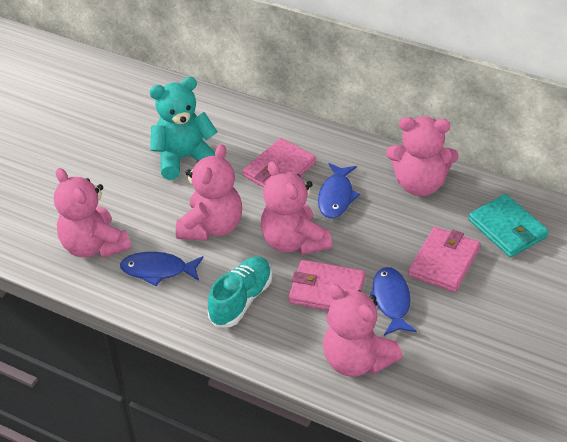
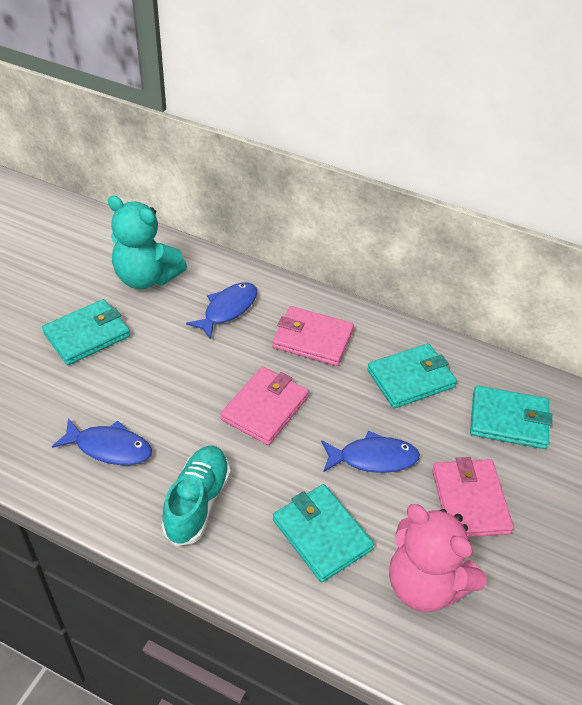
pink teddy bear: [54,168,131,258] [176,144,242,241] [261,161,332,255] [323,284,403,377] [386,116,458,196] = 5 -> [389,504,487,612] = 1
turquoise wallet: [468,194,549,258] = 1 -> [42,299,130,365] [273,484,374,582] [367,343,457,409] [470,385,552,449] = 4

